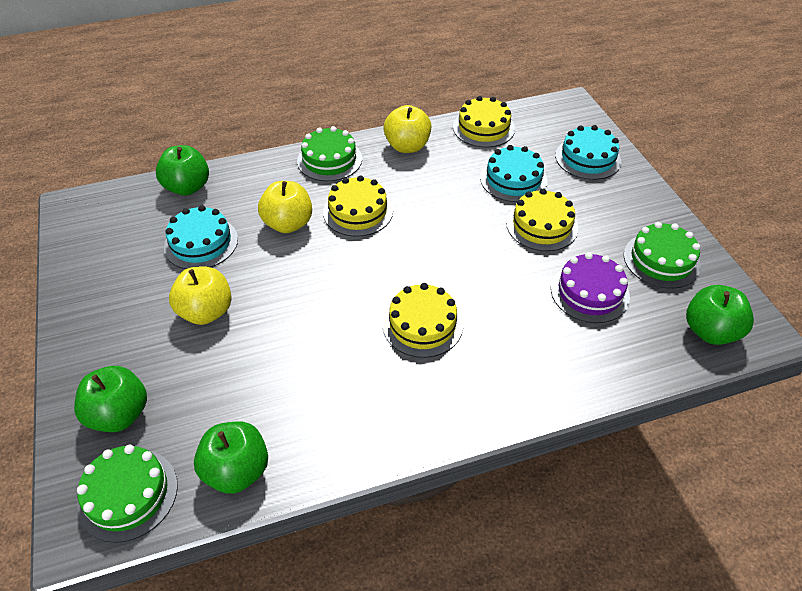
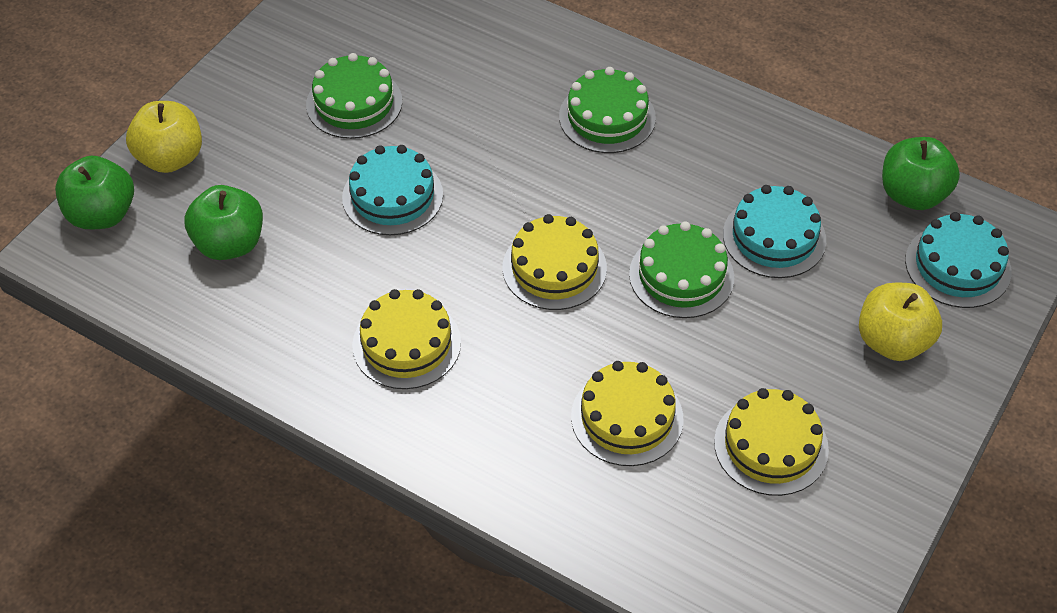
green apple: [74,366,147,432] [156,145,209,196] [194,422,268,494] [686,285,754,345] = 4 -> [55,156,134,229] [184,185,263,260] [882,137,960,210] = 3
purple cake: [551,252,630,323] = 1 -> none = 0
yellow apple: [169,266,232,325] [258,181,312,233] [383,105,431,153] = 3 -> [126,101,202,173] [859,283,942,361] = 2

